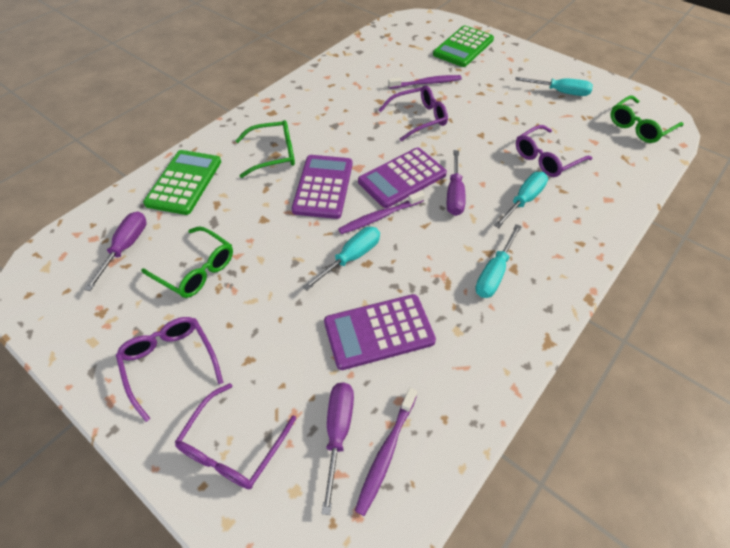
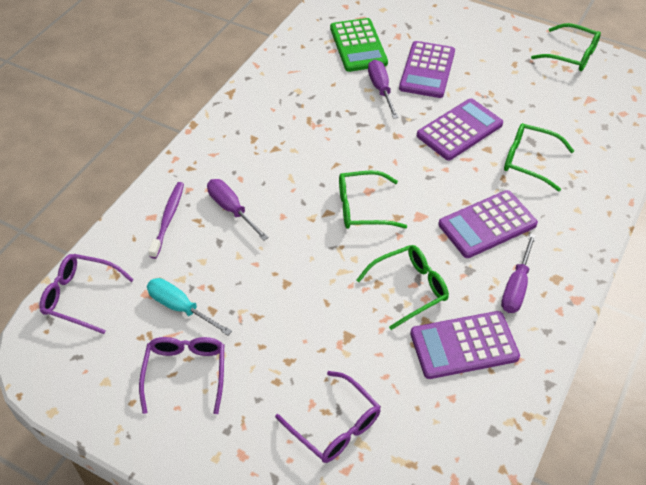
green calculator: [143,150,221,215] [433,26,494,67] = 2 -> [330,18,388,72] = 1
green glasses: [141,226,233,298] [235,120,295,178] [611,96,684,143] = 3 -> [339,171,407,229] [357,245,449,330] [504,123,574,191] [531,23,601,71] = 4
purple calculator: [292,155,353,219] [324,294,436,370] [358,147,447,208] = 3 -> [399,41,455,98] [410,311,520,379] [417,98,503,161] [438,190,538,258] = 4
purple glasses: [116,317,223,422] [175,383,296,489] [379,85,448,141] [516,125,593,177] = 4 -> [40,254,134,334] [139,337,224,414] [275,371,381,463] = 3
purple toothbrush: [338,191,425,234] [355,388,417,516] [388,75,462,89] = 3 -> [148,182,184,259] = 1
turquoise screwdriver: [303,227,380,290] [475,224,522,298] [494,172,548,228] [515,77,593,96] = 4 -> [147,278,232,336] = 1

